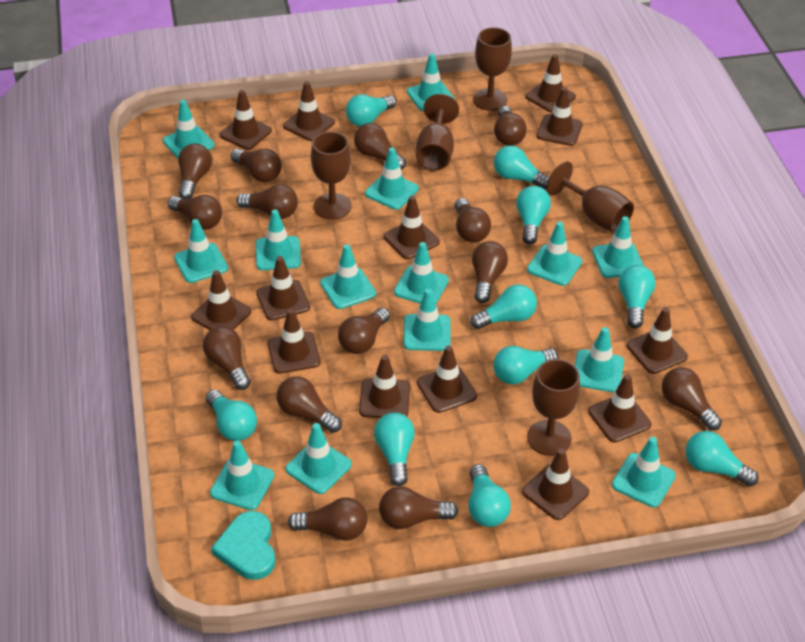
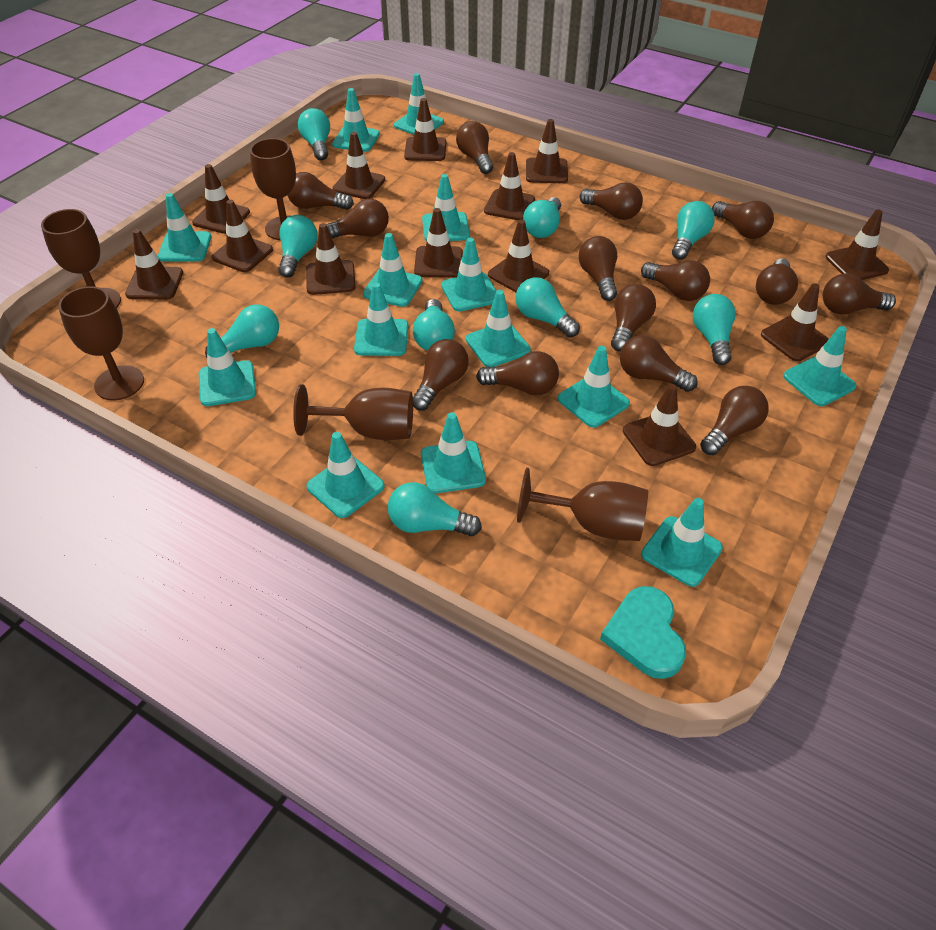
turquoise light bulb: [206,390,257,441] [346,94,396,126] [374,413,415,486] [468,464,511,527] [470,284,537,329] [493,346,558,384] [494,145,549,189] [516,186,551,244] [618,265,655,328] [685,431,759,487] = 10 -> [205,304,279,358] [278,215,318,277] [298,108,330,161] [388,482,482,536] [413,299,455,351] [516,277,580,338] [523,197,561,238] [672,201,715,260] [693,294,736,365] = 9

